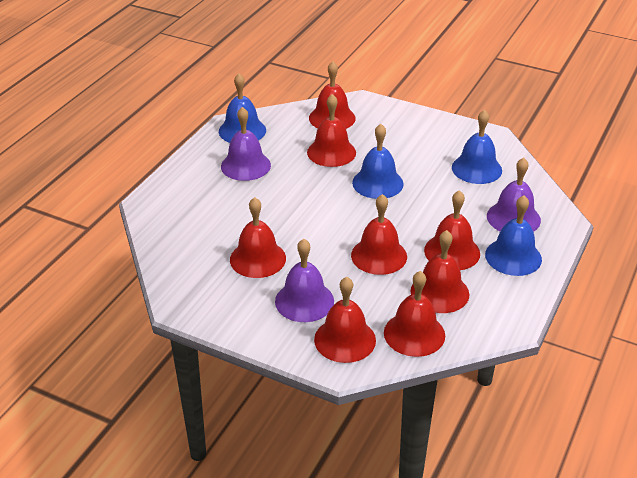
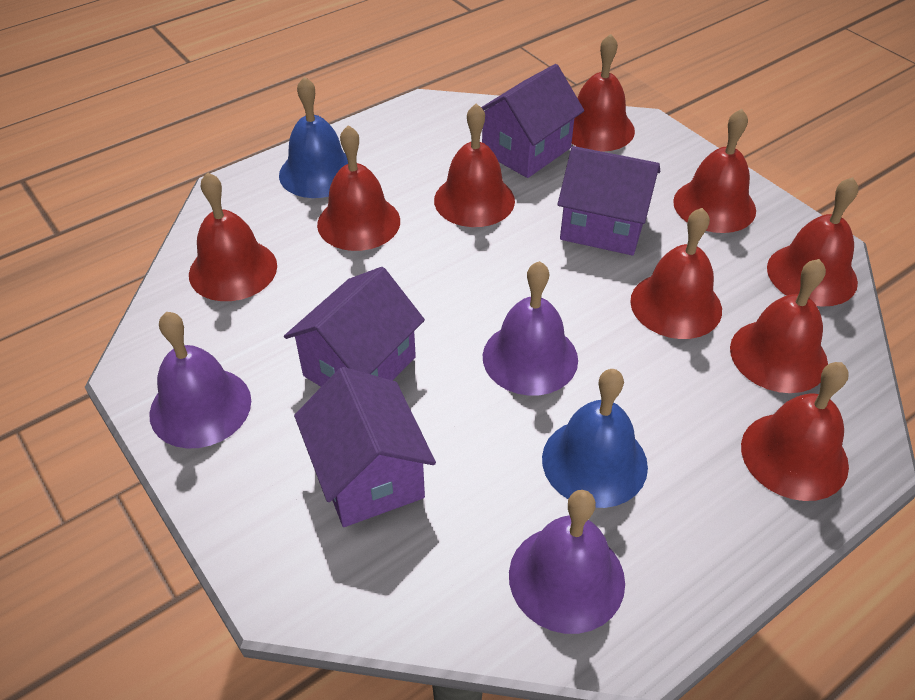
blue bell: [219,73,266,143] [352,124,404,199] [452,110,502,184] [485,195,542,276] = 4 -> [279,77,348,198] [542,369,648,508] = 2
purple house: none = 0 -> [284,267,425,387] [294,367,436,527] [481,64,584,178] [557,146,660,255] = 4
red bell: [230,197,286,278] [307,94,356,167] [309,61,356,129] [314,277,376,363] [351,194,407,275] [384,271,445,357] [411,230,469,313] [424,190,480,270] = 8 -> [189,172,277,301] [317,125,400,251] [434,103,515,227] [572,34,635,152] [630,208,722,339] [673,109,756,233] [730,259,828,393] [741,362,849,501] [767,177,858,307] = 9

